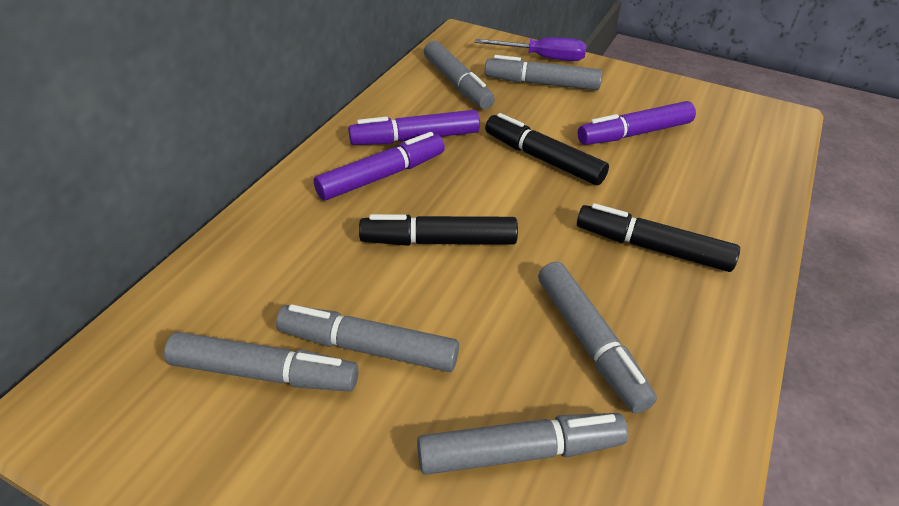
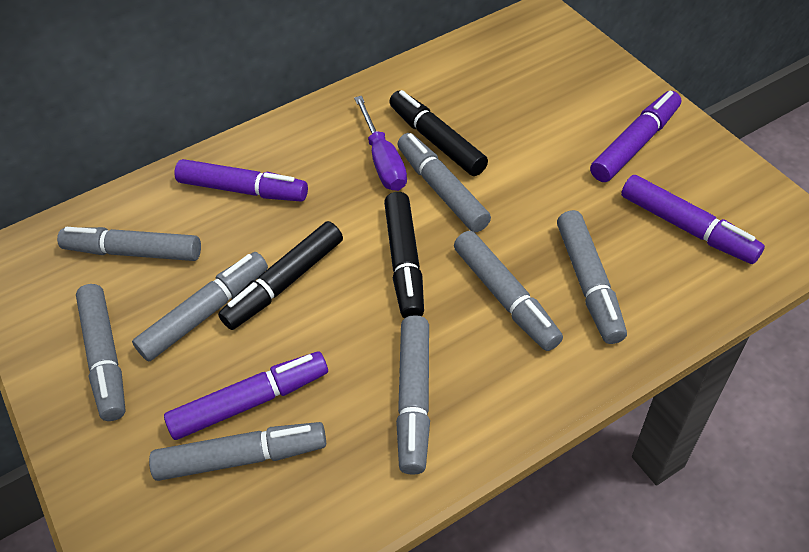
grey marker: [164,332,359,392] [276,304,459,372] [417,413,628,475] [424,41,495,109] [485,55,602,90] [538,261,657,414] = 6 -> [57,227,201,261] [76,284,126,421] [132,252,268,362] [149,422,326,481] [396,315,430,475] [397,133,491,232] [454,231,563,351] [557,210,627,344] = 8
purple marker: [314,132,445,200] [348,110,480,145] [578,101,696,145] = 3 -> [164,351,328,440] [174,159,308,201] [590,91,681,182] [621,175,765,264] = 4

